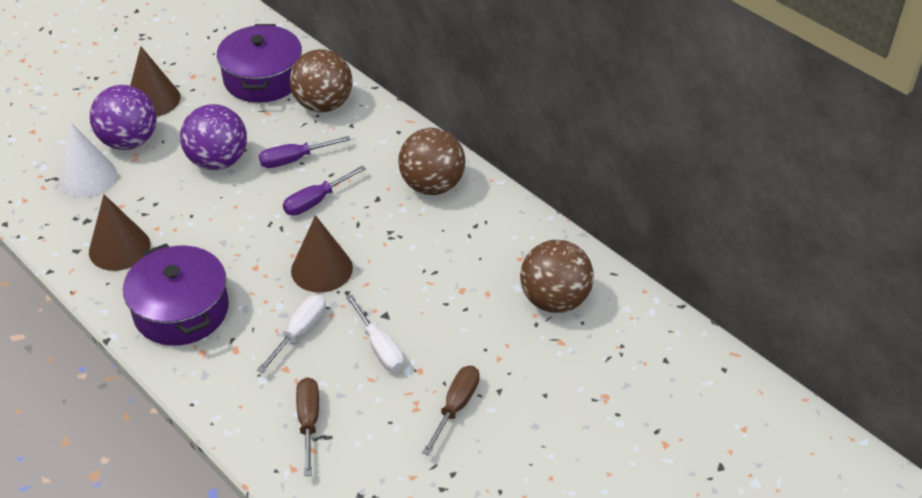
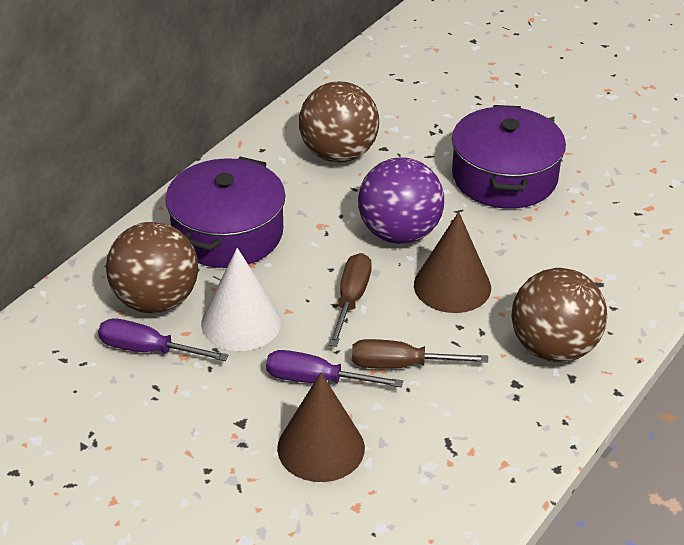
brown cone: [89,194,150,271] [130,46,181,117] [291,215,353,293] = 3 -> [277,372,365,482] [414,212,491,313] = 2
purple ball: [90,85,157,150] [180,104,247,170] = 2 -> [358,157,444,244] = 1
white screwdriver: [257,295,326,373] [346,294,404,372] = 2 -> none = 0

